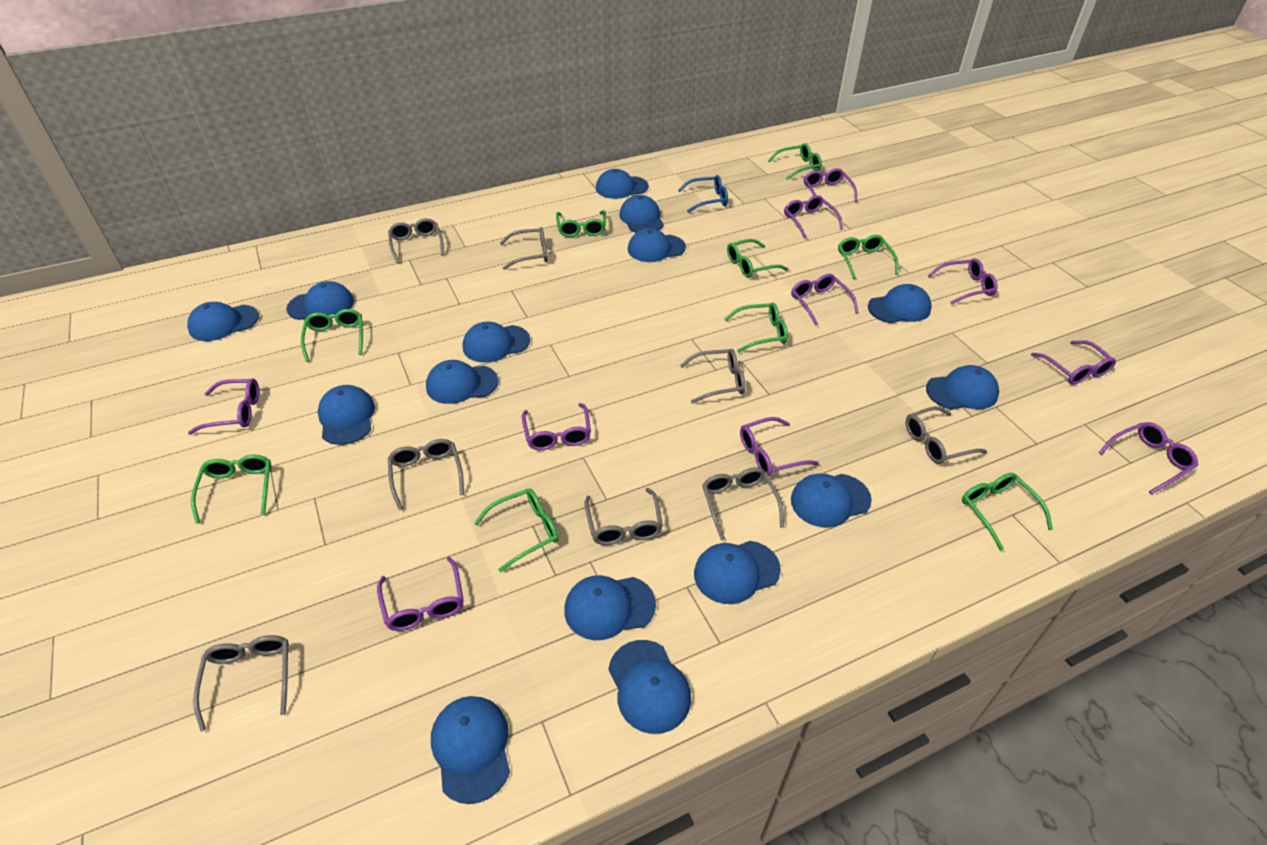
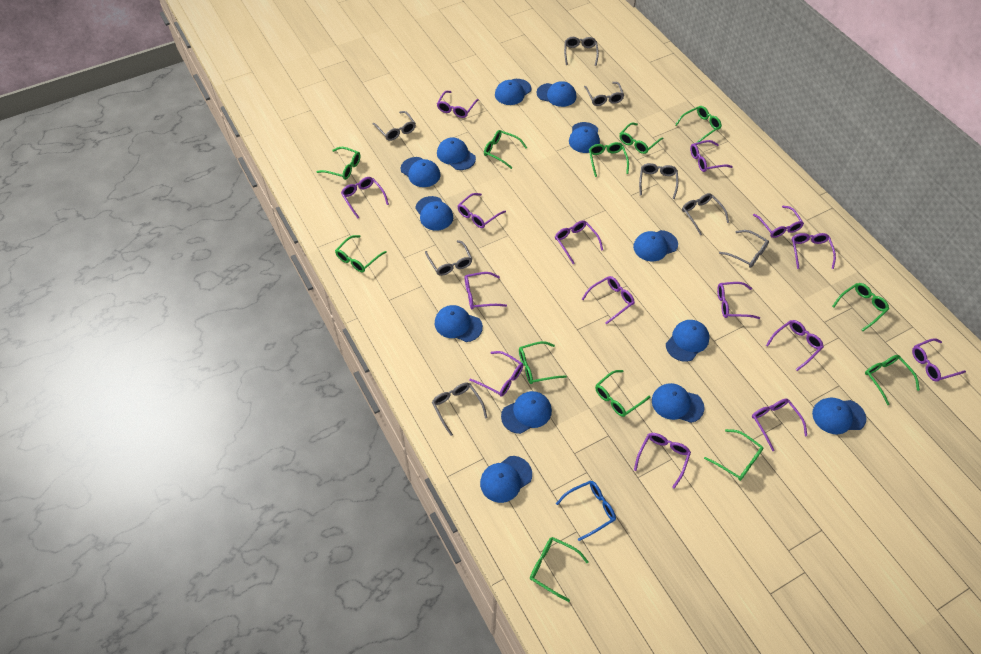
blue cap: [187,302,259,341] [286,281,354,320] [318,385,375,445] [426,360,498,404] [431,696,510,804] [463,322,530,363] [564,575,656,640] [596,169,649,199] [608,640,691,734] [619,195,664,233] [628,228,686,262] [694,541,781,604] [791,473,872,528] [868,284,932,323] [926,365,999,410] = 15 -> [401,157,441,187] [415,196,453,231] [435,305,483,342] [437,137,476,170] [480,456,532,503] [495,79,531,105] [501,391,552,434] [536,81,576,107] [569,122,600,153] [633,230,678,261] [652,383,704,423] [666,320,710,362] [812,398,866,434] = 13
green glasses: [191,455,271,524] [301,309,363,362] [474,488,559,572] [556,210,606,237] [724,303,788,353] [727,239,788,278] [768,143,822,180] [838,235,898,279] [962,473,1053,551] = 9 -> [317,147,361,180] [335,235,387,272] [484,130,527,169] [519,341,567,384] [530,537,589,602] [589,142,629,177] [595,370,651,417] [619,122,663,154] [675,106,722,143] [704,429,763,481] [832,283,889,331] [865,355,920,405] = 12
purple glasses: [188,379,259,435] [377,557,464,631] [522,403,591,450] [740,417,819,476] [784,195,843,239] [791,274,859,326] [804,168,857,202] [928,258,997,305] [1031,340,1116,385] [1099,422,1198,495] = 10 -> [341,177,389,218] [437,91,479,118] [457,193,506,228] [465,272,507,309] [469,351,523,397] [555,220,603,264] [582,276,635,325] [634,433,691,489] [690,140,733,172] [717,282,760,319] [752,399,807,451] [753,206,804,238] [766,320,824,371] [792,233,836,269] [912,338,966,382] = 15

